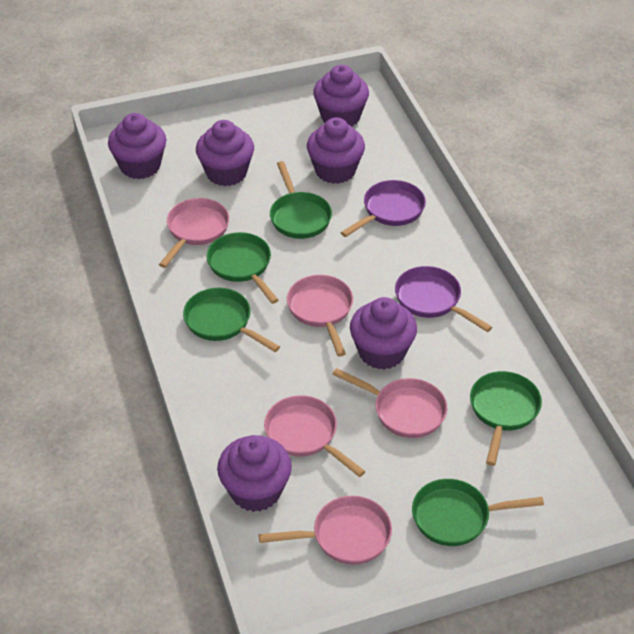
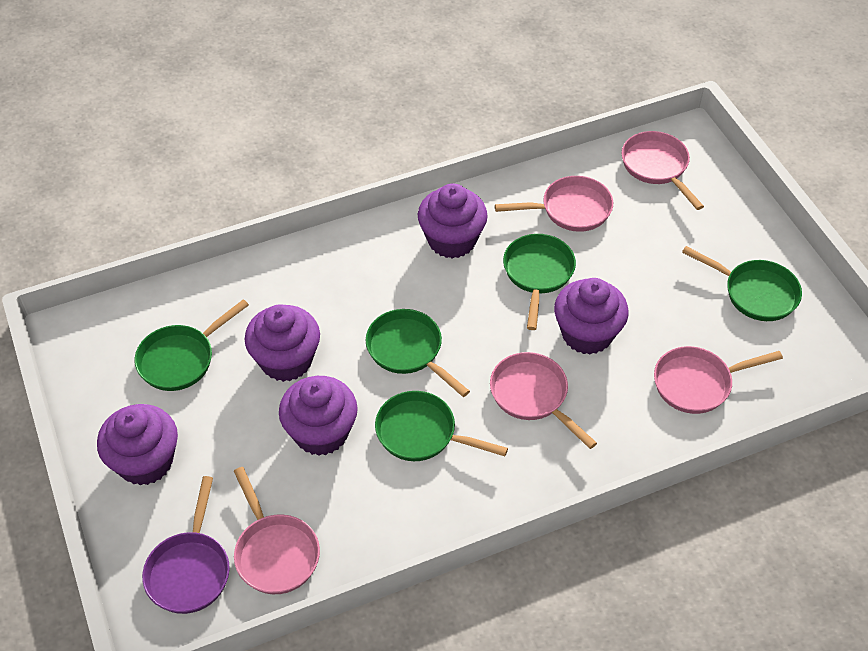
purple cupcake: [108,113,166,179] [196,120,254,186] [217,435,292,512] [307,117,365,184] [313,65,369,126] [350,297,417,370] = 6 -> [97,404,178,486] [245,304,320,382] [279,376,358,456] [418,183,488,259] [554,278,629,355] = 5
purple pan: [341,180,426,237] [395,266,492,332] = 2 -> [142,476,230,614] = 1

